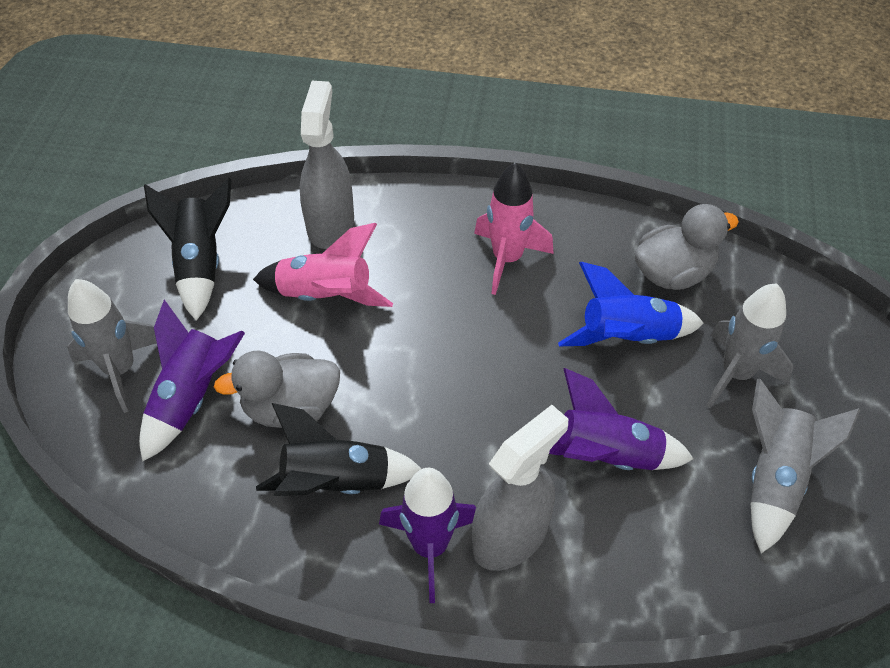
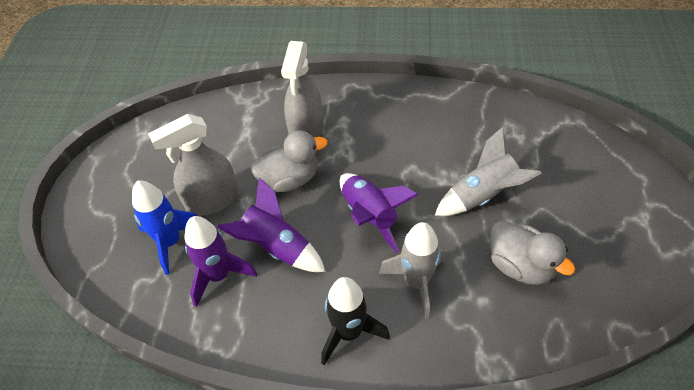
black rocket: [144,178,232,321] [256,403,421,496] = 2 -> [321,277,390,365] = 1
grey rocket: [67,279,157,413] [706,283,793,408] [751,379,860,554] = 3 -> [379,222,445,318] [435,127,542,216] = 2
pink rocket: [253,223,393,307] [474,163,554,295] = 2 -> none = 0

